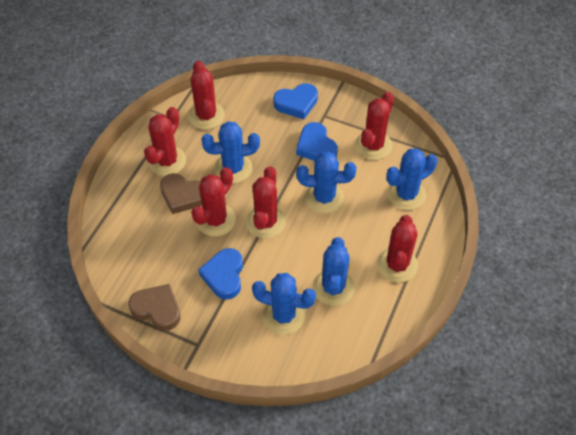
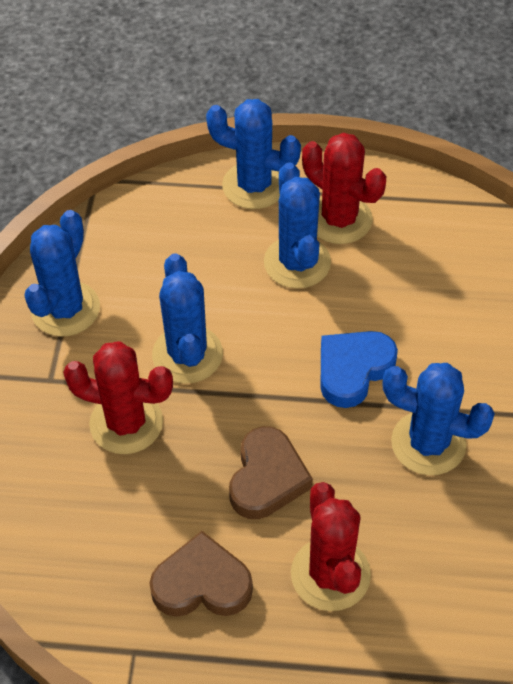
blue heart: [198,248,243,300] [273,83,318,119] [296,122,338,161] = 3 -> [321,331,398,408] = 1
red cactus: [144,107,186,176] [188,61,225,129] [191,167,236,237] [246,166,286,239] [355,92,394,160] [377,215,418,283] = 6 -> [63,341,173,454] [291,482,371,611] [302,133,386,244] = 3

